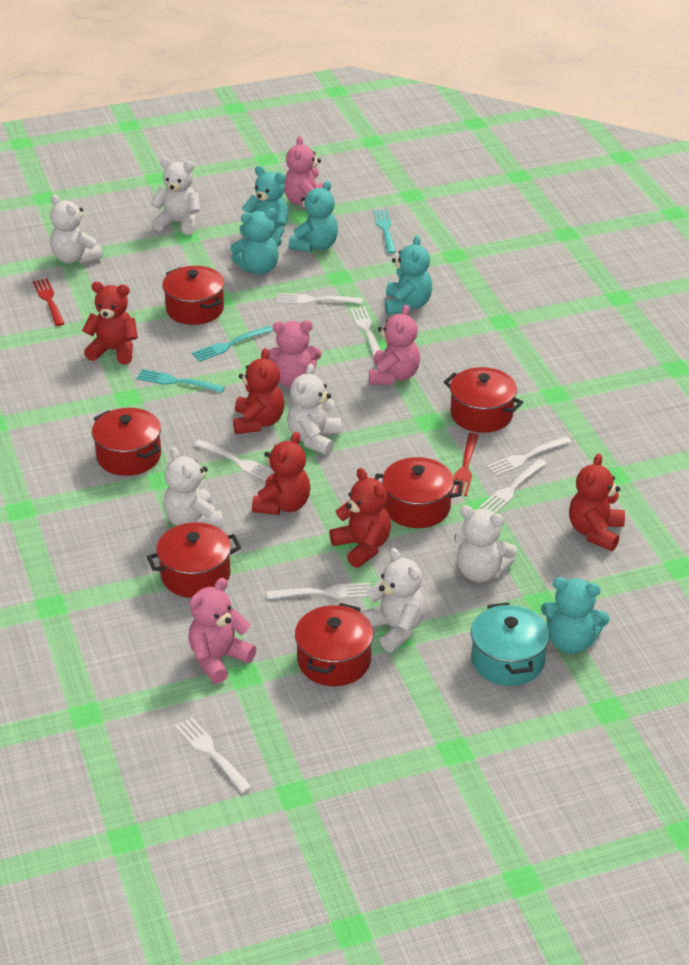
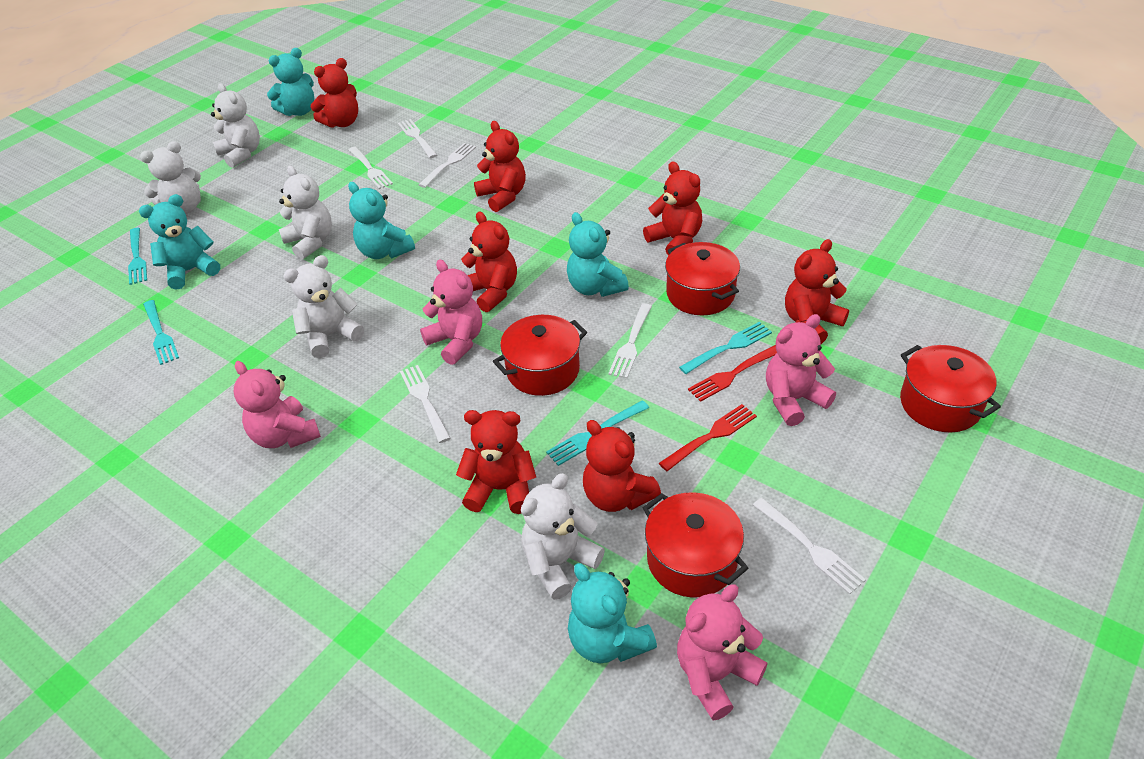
red pot: [92,408,161,476] [147,522,241,598] [162,266,225,325] [295,603,374,686] [375,457,463,528] [444,367,523,433] = 6 -> [493,315,587,396] [643,492,748,598] [665,242,740,315] [900,345,1001,432] = 4
red teddy bear: [82,282,138,364] [233,348,284,434] [252,432,310,515] [329,468,391,568] [569,454,625,551] = 5 -> [311,58,358,128] [456,410,536,514] [461,211,517,312] [474,121,526,212] [583,420,661,512] [643,161,702,256] [785,239,849,344] = 7
turquoise fork: [136,369,225,393] [192,326,273,362] [373,210,396,254] = 3 -> [128,228,147,285] [143,300,179,365] [546,400,649,466] [679,322,772,374] = 4
turquoise pot: [471,602,550,686] = 1 -> none = 0
white fork: [175,717,252,794] [194,440,275,481] [267,583,371,599] [277,293,363,304] [350,307,380,357] [480,459,547,513] [486,436,572,476] = 7 -> [348,147,393,189] [398,119,437,158] [400,365,451,443] [419,143,476,188] [608,303,652,378] [753,498,866,595] = 6
white teddy bear: [50,195,103,264] [151,158,201,235] [163,447,223,528] [287,364,341,455] [360,548,425,652] [454,506,517,582] = 6 -> [140,141,201,214] [211,83,260,168] [279,165,332,260] [283,255,364,358] [521,473,605,600] = 5

